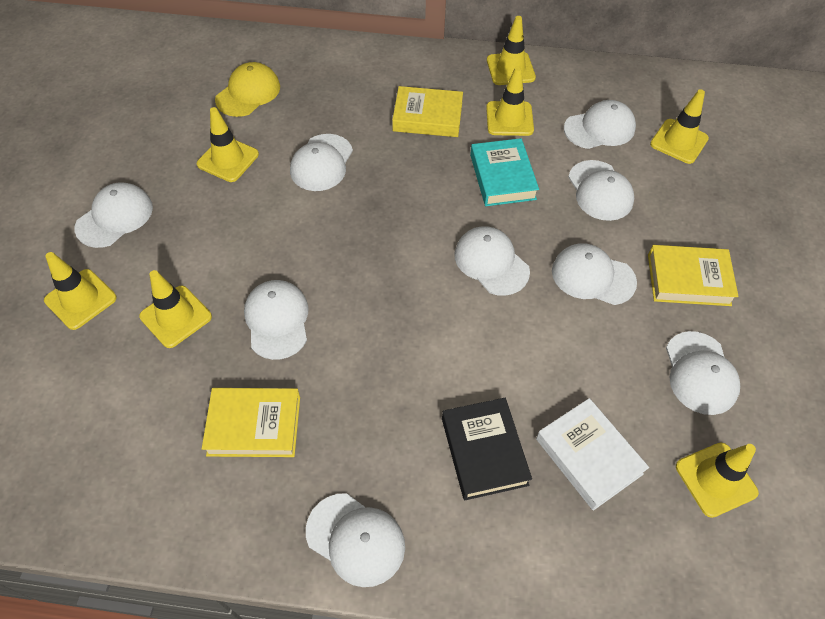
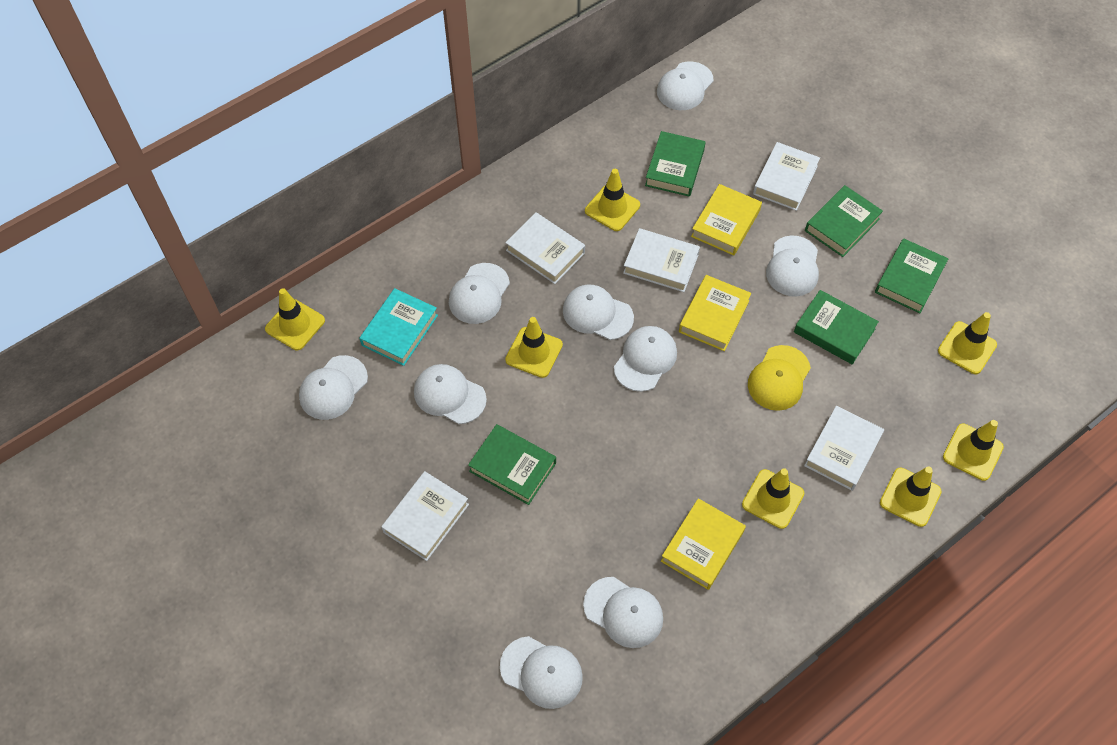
black book: [442,398,532,500] = 1 -> none = 0
green book: none = 0 -> [468,424,556,505] [645,131,706,197] [794,290,879,364] [805,185,883,257] [875,238,948,313] = 5
white book: [536,398,649,510] = 1 -> [381,471,469,561] [505,213,585,284] [623,228,700,292] [753,142,820,211] [804,405,884,491] = 5

